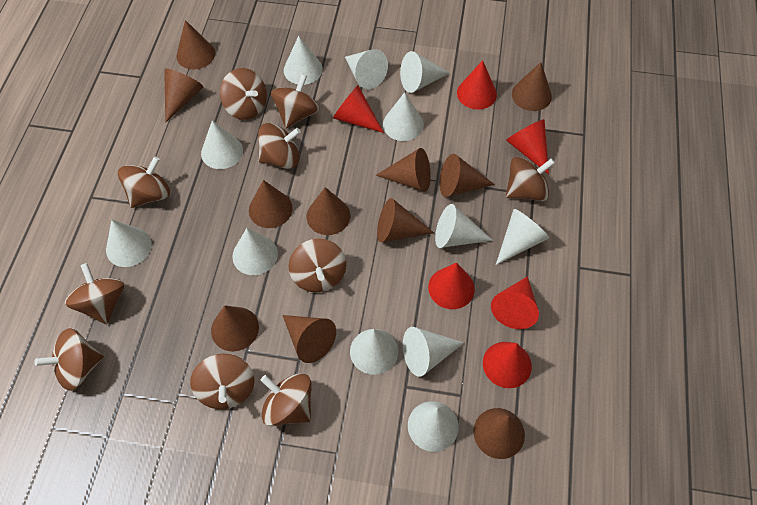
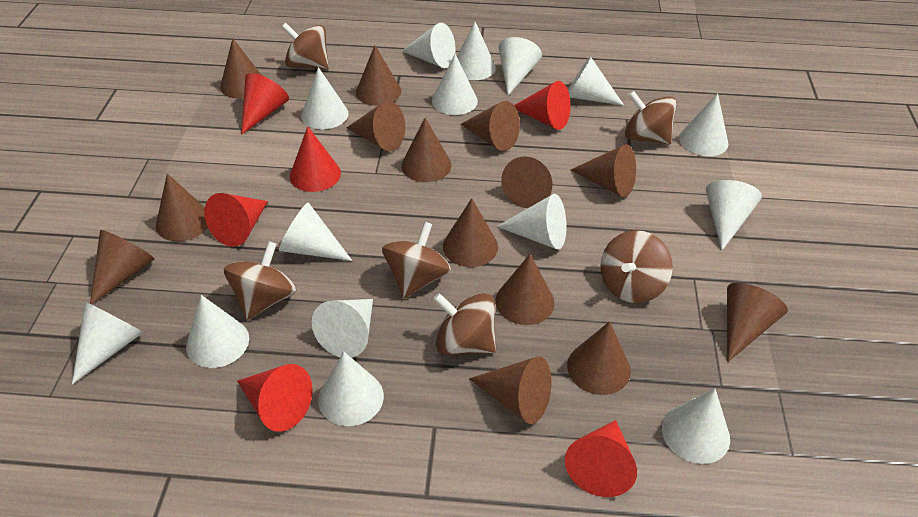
brown cone: [164,69,203,123] [176,20,215,69] [211,305,259,351] [249,180,292,228] [283,315,336,363] [307,187,350,235] [376,148,431,192] [377,198,434,242] [439,154,495,197] [473,408,525,459] [512,62,552,111] = 11 -> [90,230,154,305] [156,173,208,241] [220,38,261,99] [346,101,405,152] [356,45,401,106] [401,118,451,182] [443,198,498,267] [460,101,520,151] [469,356,552,424] [496,254,554,325] [501,156,552,208] [567,321,631,395] [570,144,636,197] [727,283,788,362] = 14
brown spinning top: [35,328,104,391] [65,263,124,324] [118,156,170,208] [190,354,255,409] [220,68,267,120] [258,123,301,169] [261,373,312,427] [271,74,319,128] [289,239,346,292] [506,157,555,201] = 10 -> [224,241,296,320] [282,22,329,69] [382,222,451,299] [433,293,496,355] [600,230,673,303] [625,91,677,145] = 6
white cone: [106,220,152,267] [201,120,243,169] [232,228,278,275] [284,36,323,85] [345,49,388,89] [350,329,398,375] [383,92,424,141] [400,51,450,93] [403,327,464,377] [408,401,459,452] [435,204,493,248] [496,209,549,265] = 12 -> [72,302,144,385] [186,295,249,368] [279,203,352,261] [301,67,348,129] [312,299,373,358] [318,351,384,426] [402,23,455,68] [432,54,478,115] [457,22,496,80] [496,194,567,250] [499,37,542,96] [568,56,624,105] [662,388,730,464] [679,93,728,156] [706,180,762,251] = 15

